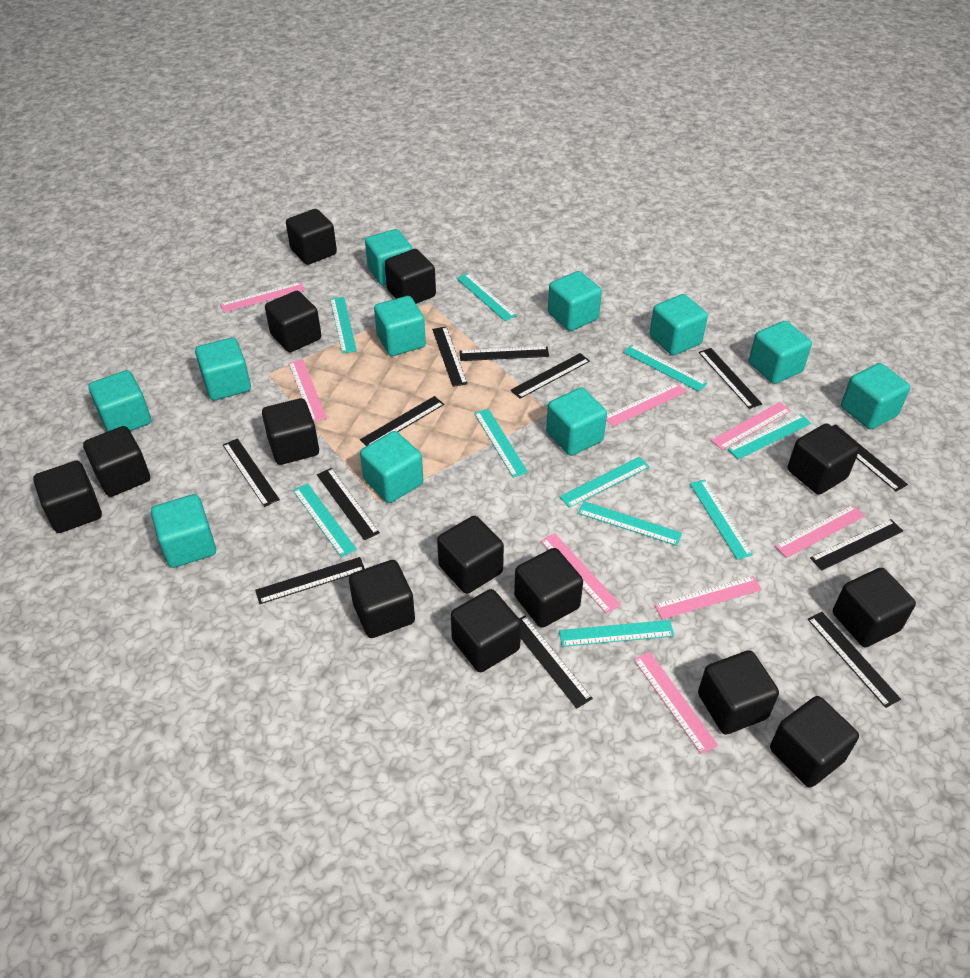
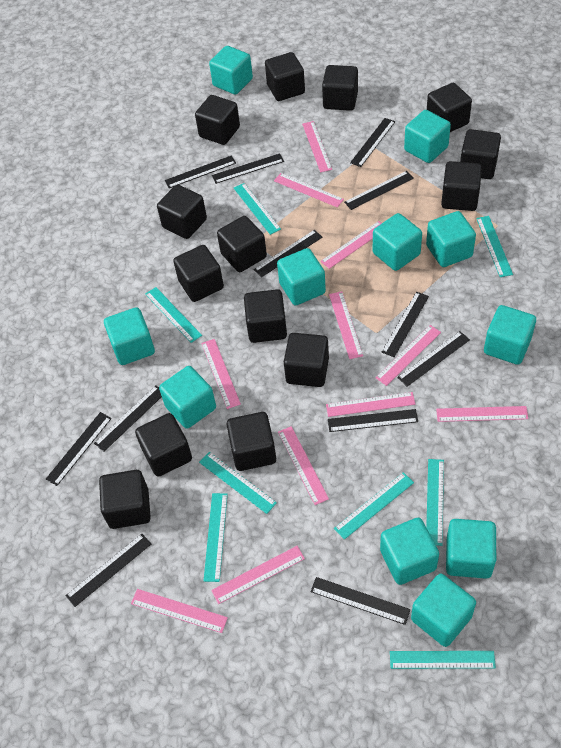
pink ruler: [220,282,305,313] [288,359,327,422] [541,533,621,614] [606,383,687,427] [633,651,718,754] [654,576,762,619] [711,402,791,450] [775,505,865,558] = 8 -> [131,589,228,633] [201,339,241,409] [211,546,305,604] [274,173,344,208] [278,426,329,505] [302,121,332,173] [320,221,382,269] [326,392,415,417] [329,291,363,359] [376,325,441,386] [436,406,528,422] = 11
turquoise ruler: [293,483,357,557] [330,297,357,353] [456,273,517,321] [474,409,528,478] [559,620,674,647] [560,457,649,508] [578,501,682,546] [623,345,707,391] [690,479,753,560] [728,414,812,459] = 10 -> [145,287,202,343] [199,452,277,514] [203,493,228,582] [234,183,281,235] [334,472,414,540] [390,651,496,669] [426,459,444,546] [476,216,513,277] = 8

